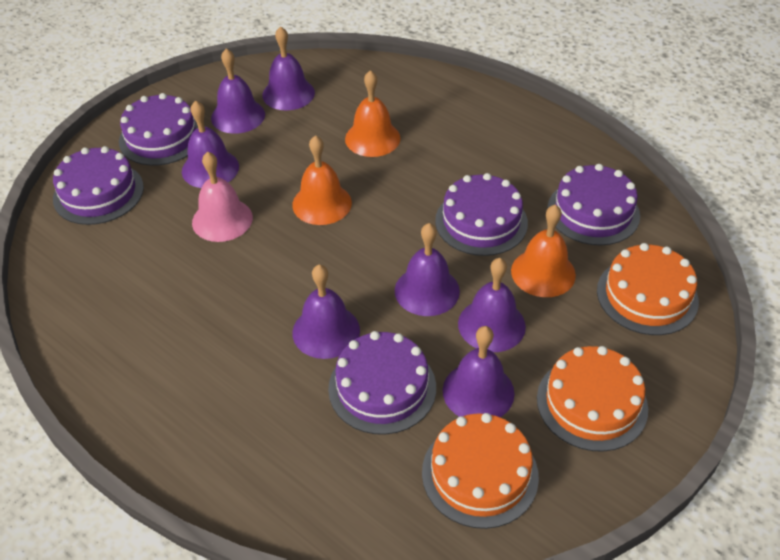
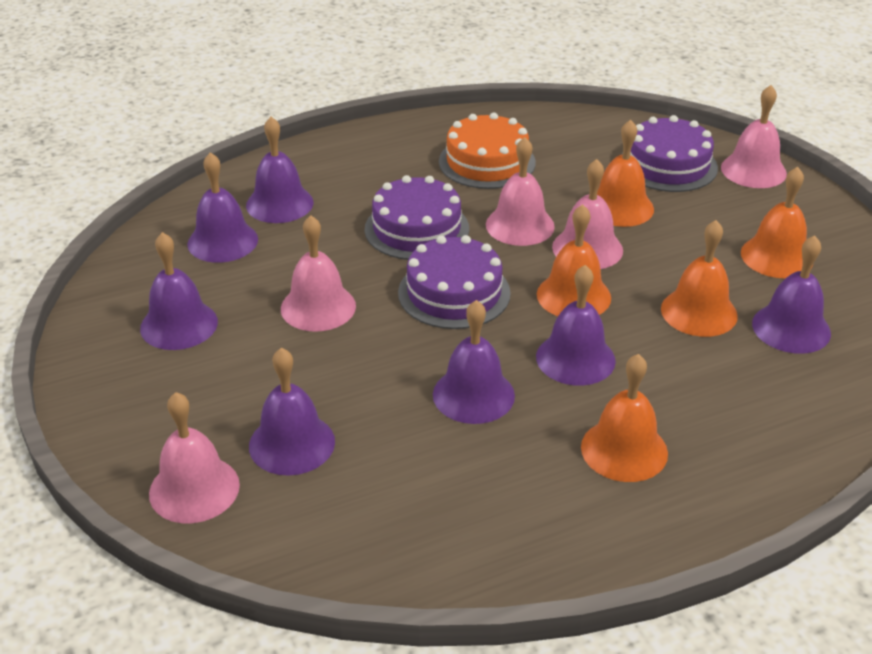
orange bell: [292,135,352,225] [345,70,401,157] [511,204,576,297] = 3 -> [537,204,611,316] [581,354,668,482] [597,120,654,227] [661,220,738,337] [741,167,813,278] = 5
orange cake: [422,413,539,529] [537,346,648,452] [597,243,699,335] = 3 -> [439,113,536,189] = 1
pink bell: [192,152,253,242] = 1 -> [149,392,240,523] [281,215,356,332] [486,137,555,246] [552,159,623,269] [721,85,787,188] = 5
purple cake: [53,146,144,225] [119,93,198,166] [328,331,436,435] [435,173,528,256] [547,164,640,246] = 5 -> [365,175,469,260] [398,235,511,329] [621,115,718,192] = 3

